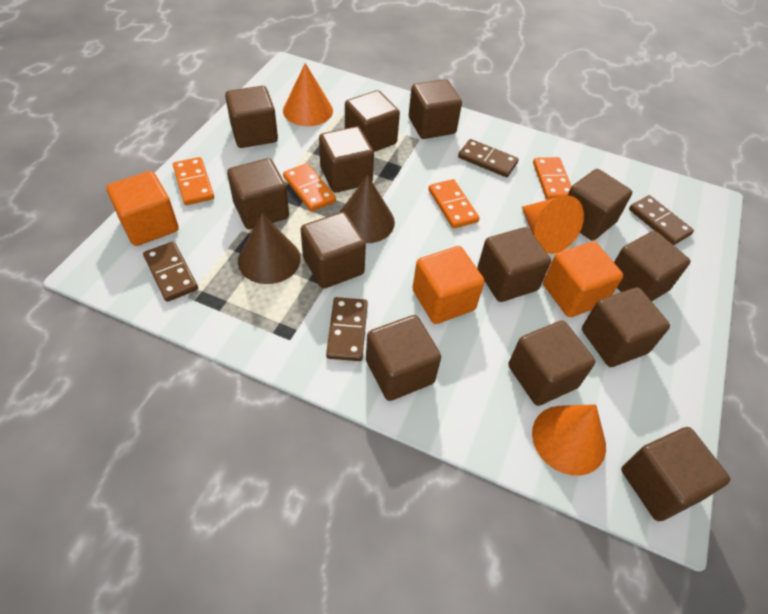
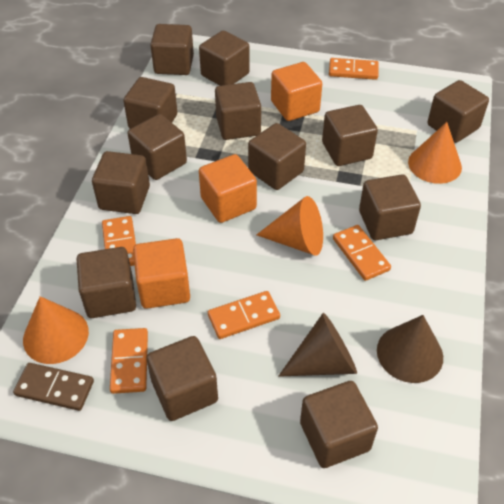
brown domino: [143,241,198,302] [326,297,368,361] [458,139,519,177] [629,195,694,245] = 4 -> [13,363,94,411] = 1
orange domino: [173,157,214,205] [283,163,336,212] [428,179,480,229] [533,157,572,200] = 4 -> [102,216,136,266] [110,328,148,394] [208,291,280,339] [329,58,379,80] [333,225,391,281] = 5

